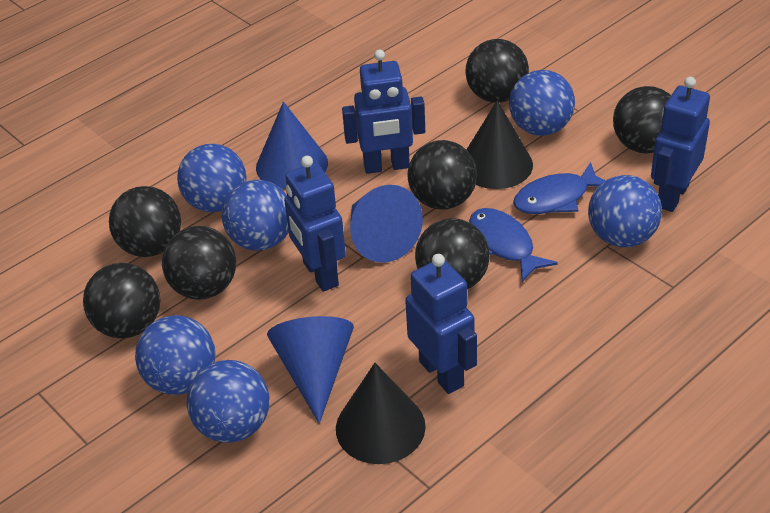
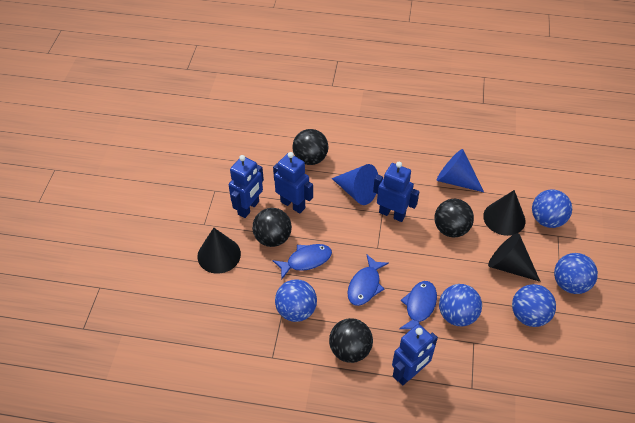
black ball: [83,263,160,339] [109,186,181,257] [162,226,236,300] [408,140,477,210] [415,218,490,289] [465,39,529,103] [613,86,671,153] = 7 -> [252,208,292,247] [292,129,328,165] [329,318,373,363] [434,199,474,238] = 4
black cone: [336,363,426,464] [466,100,533,189] = 2 -> [197,228,241,274] [483,190,526,236] [488,233,541,282] = 3
blue ball: [135,315,216,395] [177,144,247,212] [187,360,269,443] [222,180,289,251] [509,70,575,136] [588,175,662,247] = 6 -> [275,279,317,322] [439,284,482,327] [512,284,556,327] [532,190,572,228] [554,253,598,294] = 5
blue cone: [256,102,328,189] [267,316,354,424] [350,185,423,263] = 3 -> [332,164,378,205] [436,149,484,192] = 2
blue fish: [469,208,558,282] [513,162,606,214] = 2 -> [272,244,332,279] [347,255,389,306] [399,281,437,329] = 3

